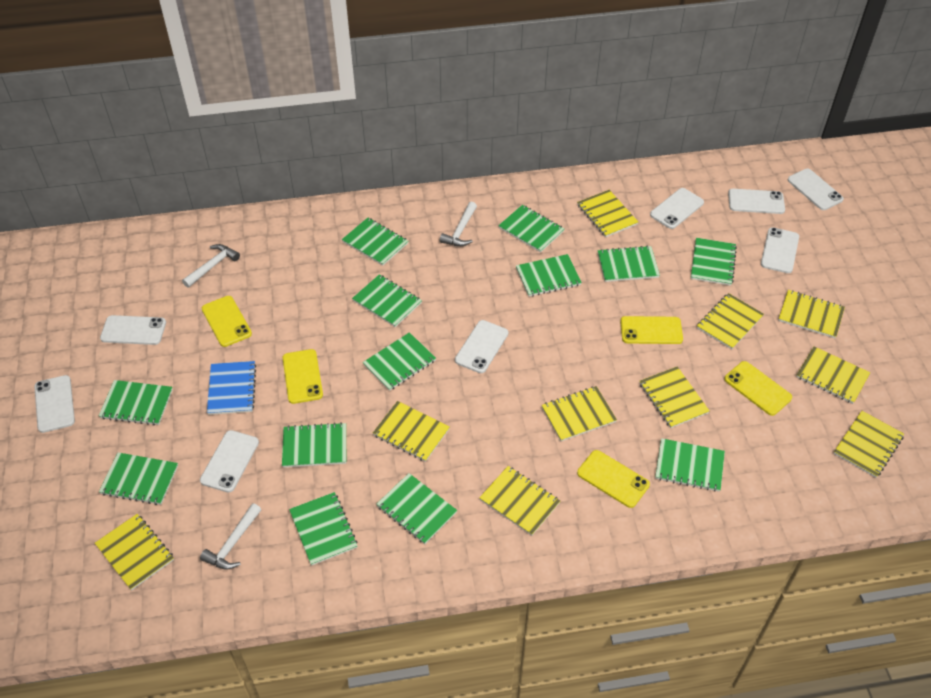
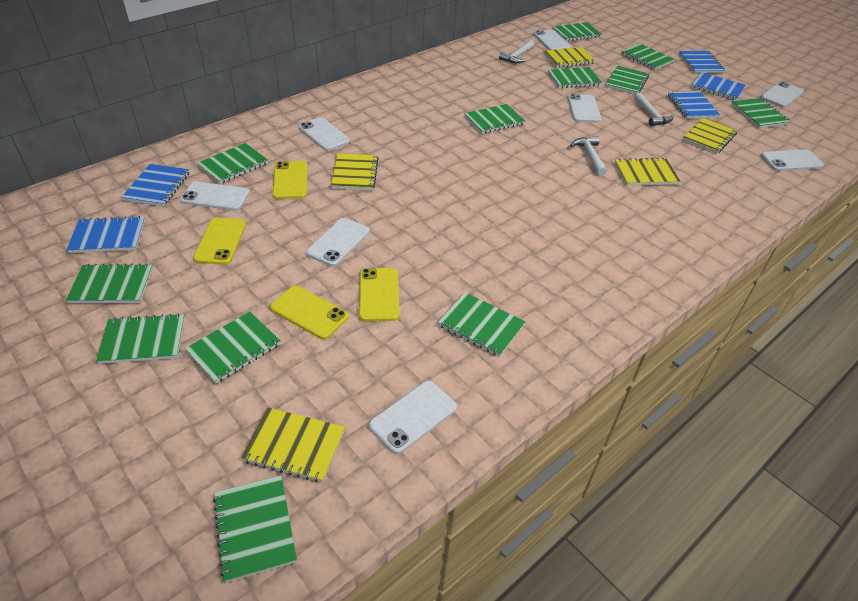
blue notebook: [207,361,256,415] = 1 -> [66,216,145,253] [121,164,190,206] [668,91,720,119] [679,51,725,73] [691,72,746,100] = 5
green notebook: [99,380,173,425] [99,452,178,505] [282,422,346,468] [289,492,358,566] [342,218,408,266] [352,274,422,327] [363,332,436,391] [376,473,457,544] [498,205,564,253] [516,254,582,297] [598,246,660,282] [655,438,725,492] [691,238,737,286] = 13 -> [66,264,153,303] [96,314,185,364] [185,312,281,384] [197,143,268,184] [213,475,297,583] [438,292,526,357] [464,104,525,134] [548,67,602,88] [552,22,602,41] [605,66,649,94] [621,44,674,70] [731,98,790,128] = 12
yellow notebook: [95,514,174,590] [373,401,450,462] [479,466,560,536] [542,386,617,441] [577,190,638,237] [640,367,710,428] [697,293,764,349] [778,290,845,338] [796,346,870,404] [834,411,904,478] = 10 -> [241,407,345,482] [331,153,379,190] [544,47,596,67] [615,158,681,186] [682,118,737,154] = 5
yellow phone: [202,296,252,347] [283,349,323,404] [577,450,650,508] [620,316,683,344] [724,361,792,416] = 5 -> [193,217,246,265] [270,286,349,339] [272,161,307,199] [359,268,400,321] = 4

